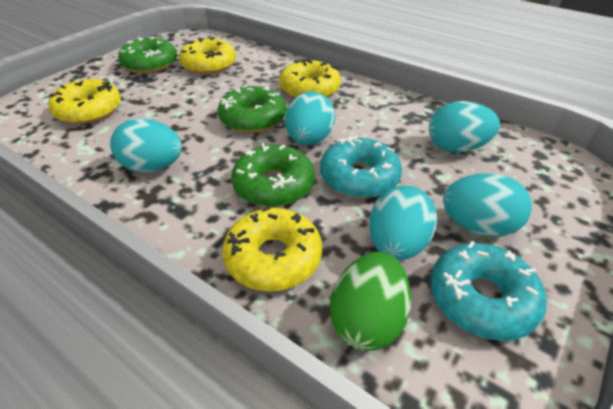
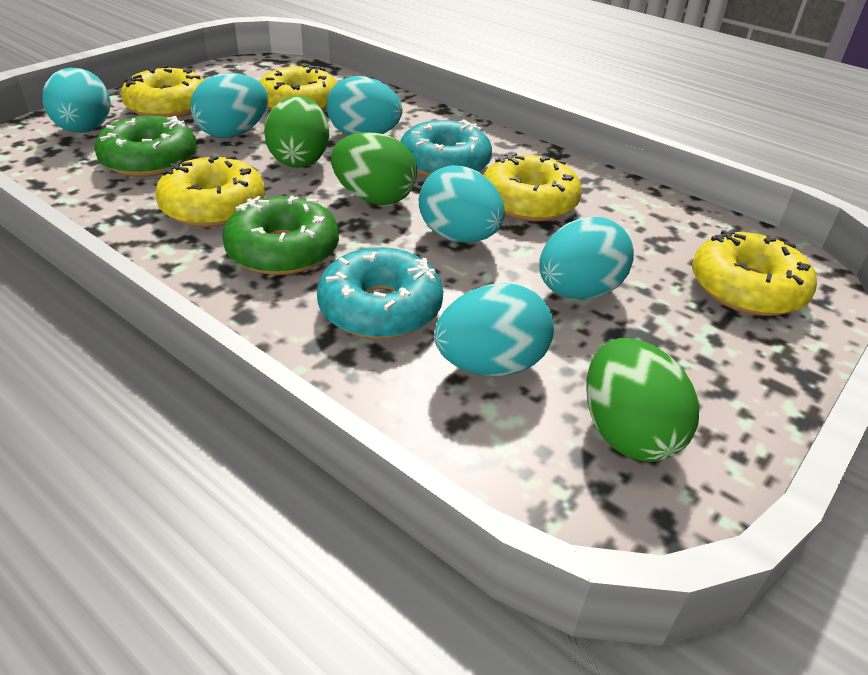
green donut: [118,36,177,74] [218,84,286,133] [231,143,315,207] = 3 -> [94,116,197,177] [222,196,339,275] = 2
green egg: [330,252,411,351] = 1 -> [264,96,329,168] [331,132,417,205] [586,338,699,462] = 3
turquoise egg: [110,118,182,172] [285,92,335,145] [369,185,437,260] [429,101,500,153] [443,173,532,237] = 5 -> [42,68,111,133] [190,73,268,138] [327,76,402,135] [419,165,505,243] [434,283,554,376] [539,217,634,300] = 6
yellow donut: [48,79,121,124] [179,37,236,74] [222,206,322,291] [279,58,341,98] = 4 -> [121,65,204,118] [155,156,265,227] [259,64,337,111] [483,152,582,221] [692,229,817,316] = 5

